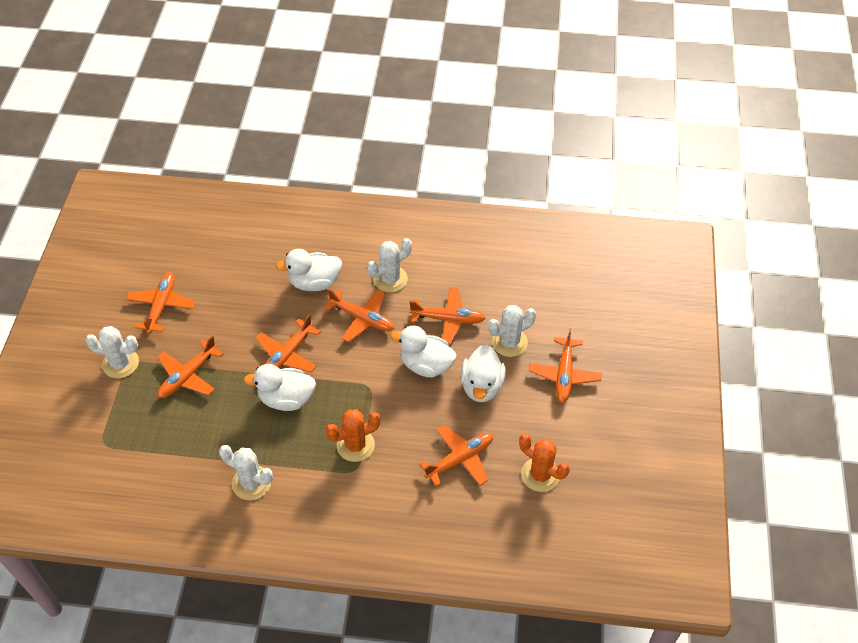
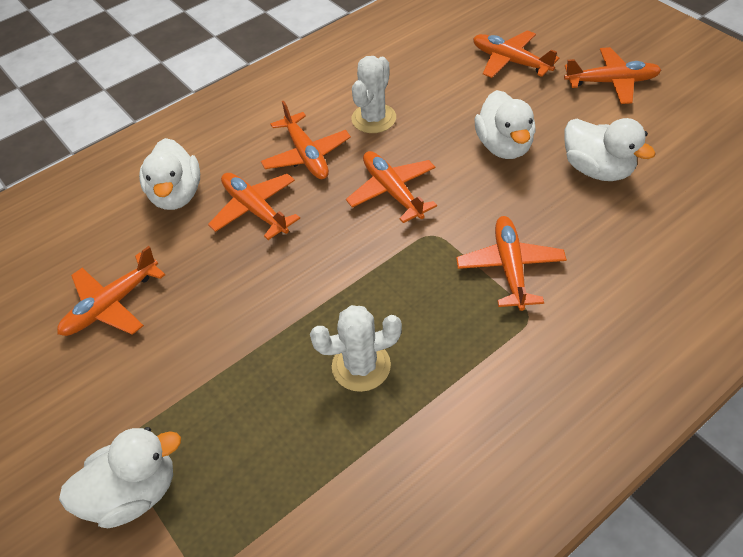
orange cactus: [326,409,381,462] [519,434,570,492] = 2 -> none = 0
white cactus: [85,326,139,378] [219,445,273,500] [367,238,412,293] [488,305,536,357] = 4 -> [310,305,402,392] [351,56,396,133] = 2

